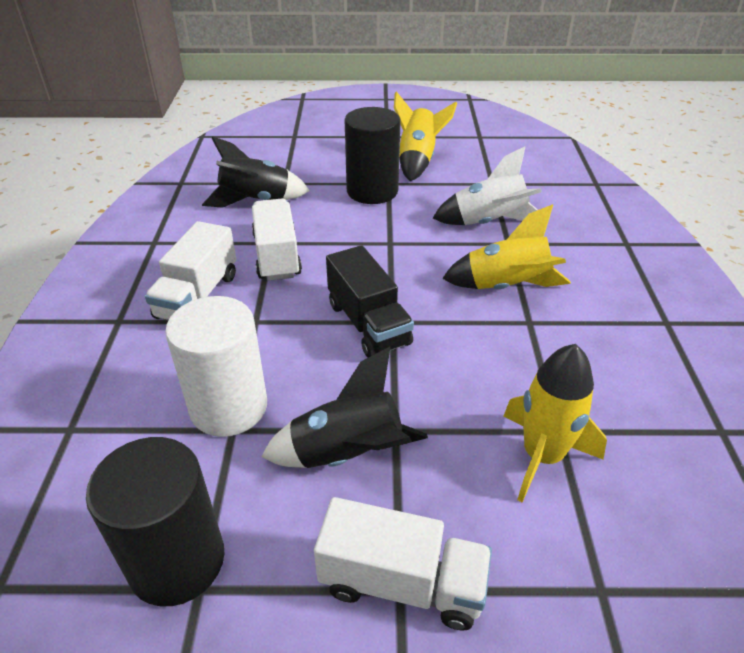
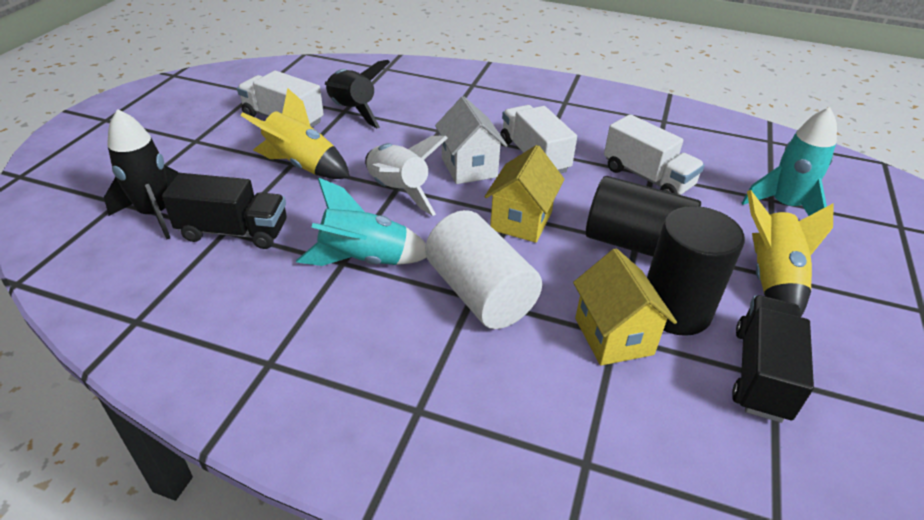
black truck: [326,245,414,358] = 1 -> [162,173,287,249] [732,295,814,423] = 2
turquoise rocket: none = 0 -> [296,178,427,266] [742,107,837,216] = 2
white house: none = 0 -> [435,96,508,184] = 1
yellow house: none = 0 -> [485,145,564,243] [573,248,677,366] = 2
yellow rocket: [394,91,457,181] [442,204,571,289] [503,344,607,502] = 3 -> [240,88,350,179] [747,190,834,316] = 2

